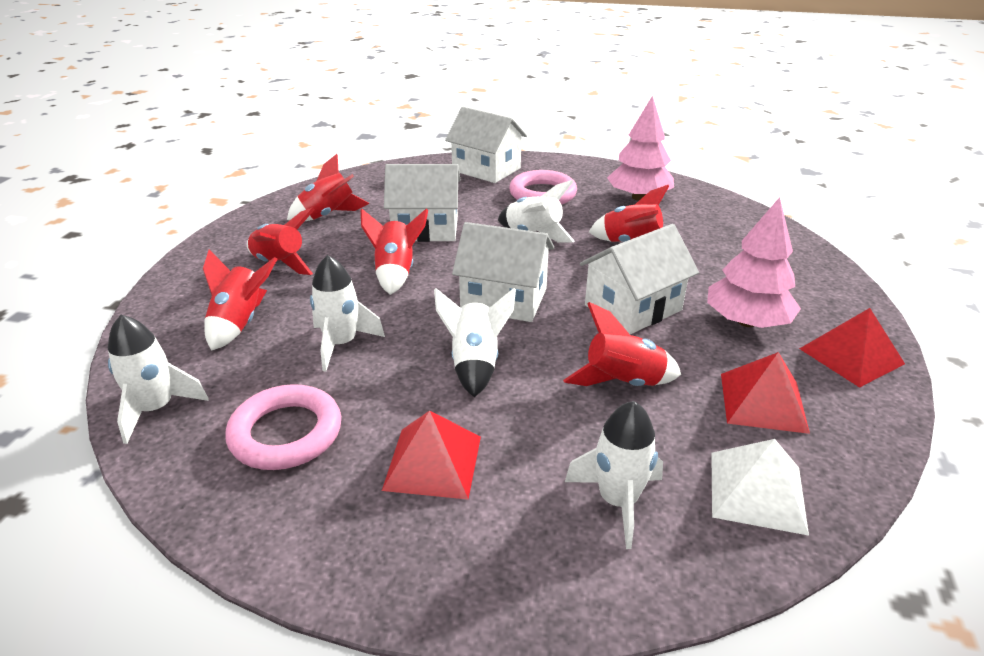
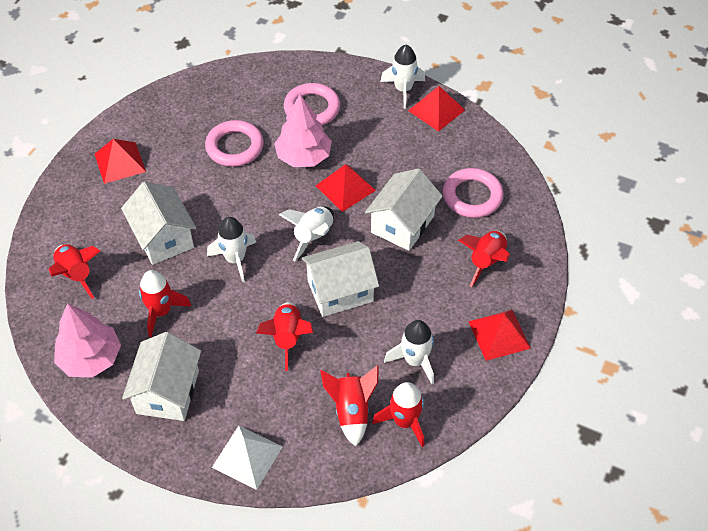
pink ring: [225,384,341,470] [509,170,577,205] = 2 -> [205,120,264,167] [284,83,340,125] [443,168,504,218] = 3
red pyramid: [382,411,481,500] [721,352,810,434] [799,308,905,388] = 3 -> [95,139,146,184] [316,164,376,212] [408,86,465,132] [468,310,531,361] = 4
white rocket: [108,315,208,444] [310,255,385,371] [434,288,516,397] [498,180,575,243] [565,401,663,549] = 5 -> [207,217,256,283] [279,207,334,261] [380,45,425,108] [384,320,434,384] = 4

